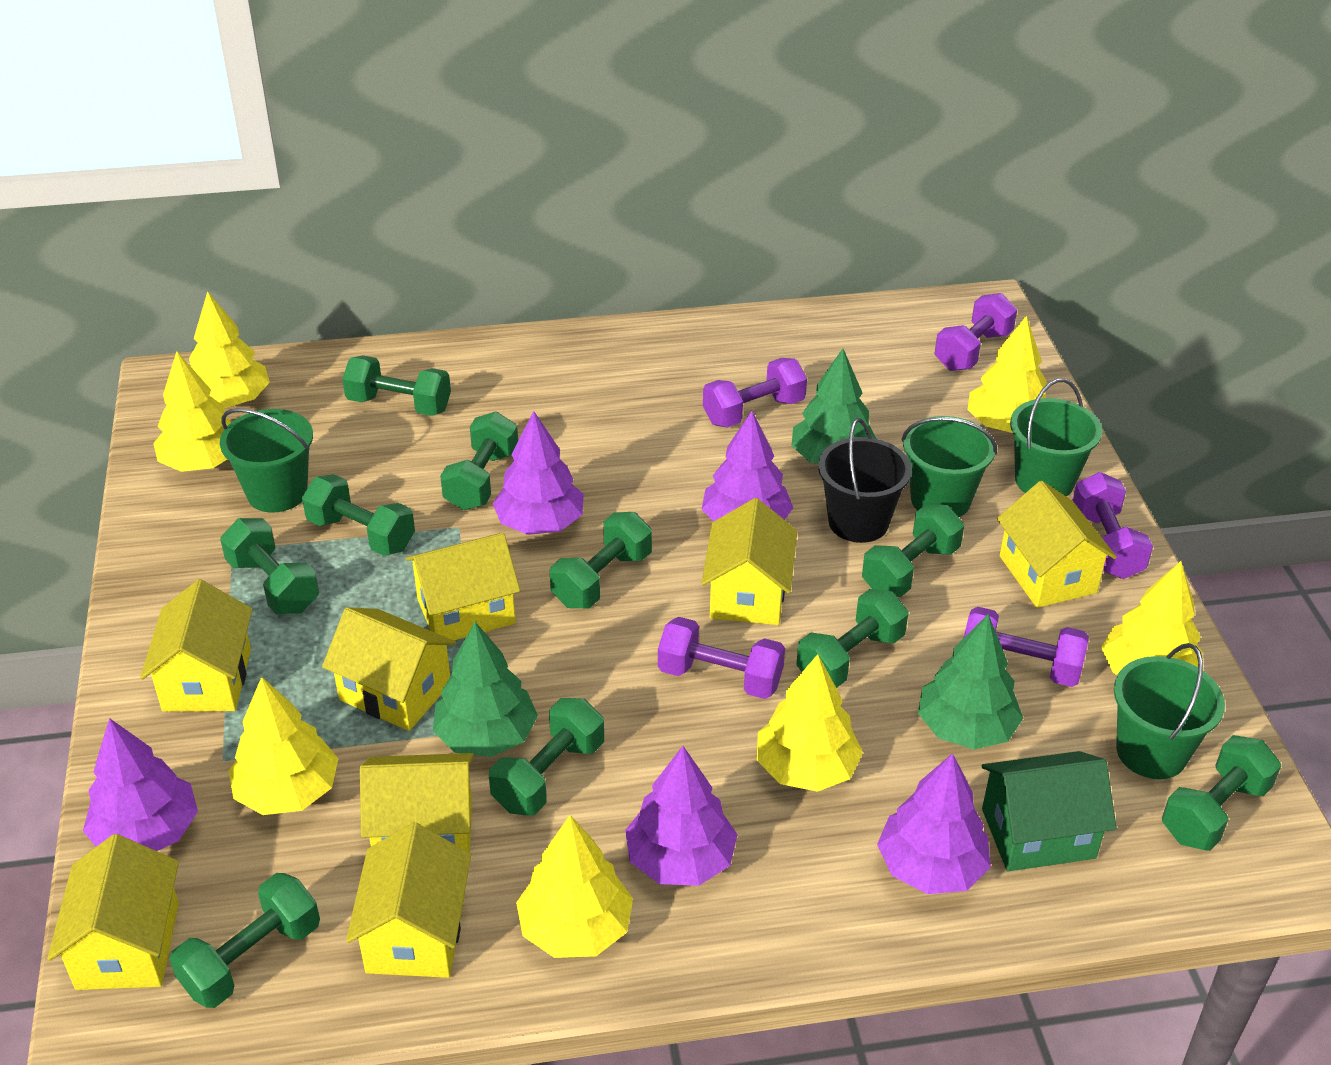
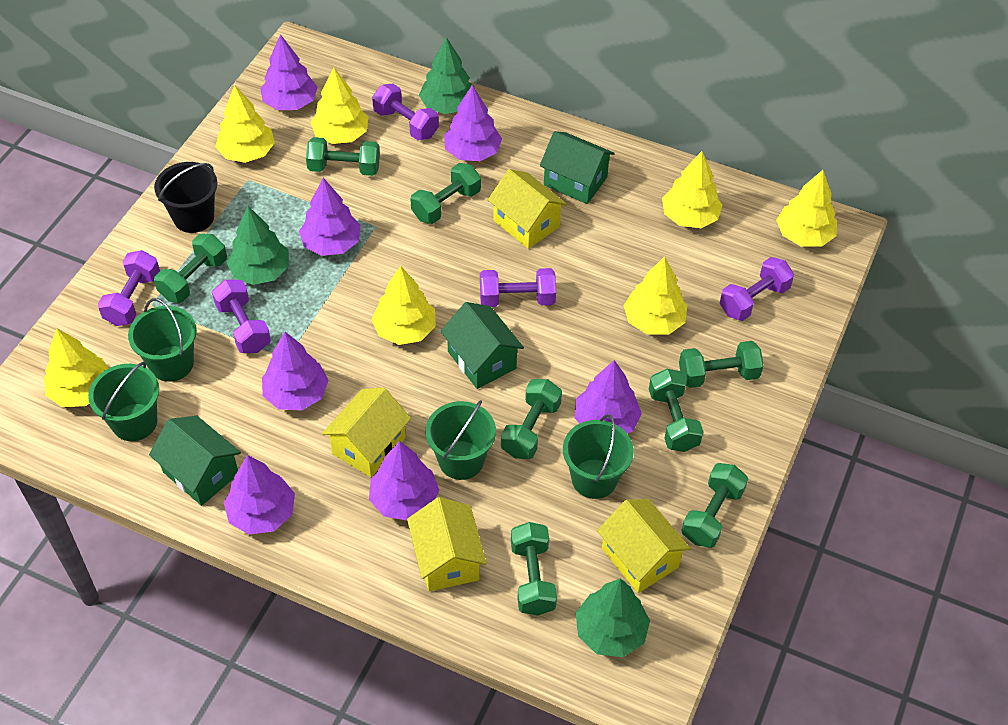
green dumbbell: [170,873,320,1008] [220,518,319,614] [302,474,415,556] [342,355,451,416] [440,412,518,510] [489,698,604,816] [550,512,652,608] [796,589,908,688] [862,505,964,597] [1162,735,1281,851] = 10 -> [154,234,227,303] [306,137,380,176] [411,163,481,224] [501,379,562,459] [511,522,557,616] [649,369,704,452] [679,341,764,388] [681,463,748,548] = 8
green house: [981,751,1117,871] = 1 -> [149,416,241,506] [440,302,524,389] [540,131,615,204] = 3
purple tree: [83,718,198,851] [493,411,584,535] [625,746,738,886] [702,411,793,522] [877,753,991,894] = 5 -> [224,455,295,535] [260,34,318,110] [262,332,329,411] [299,178,361,256] [369,441,439,521] [444,85,502,161] [575,360,642,434] = 7
yellow house: [47,834,179,990] [140,579,252,711] [322,607,456,731] [346,822,471,978] [360,753,474,853] [406,533,520,640] [702,498,797,625] [997,481,1117,608] = 8 -> [322,388,411,477] [407,497,487,591] [488,169,567,249] [597,499,691,593] = 4

